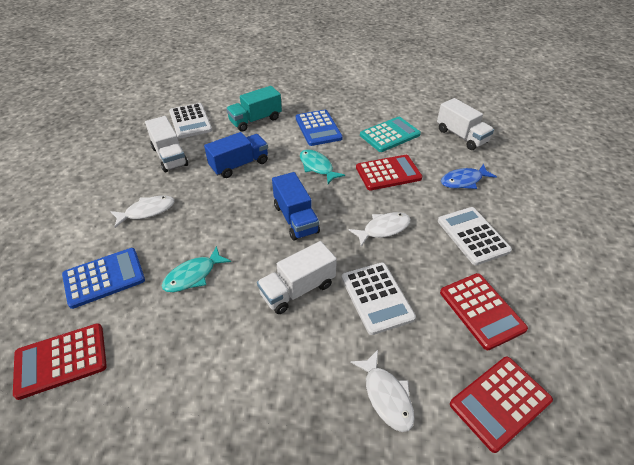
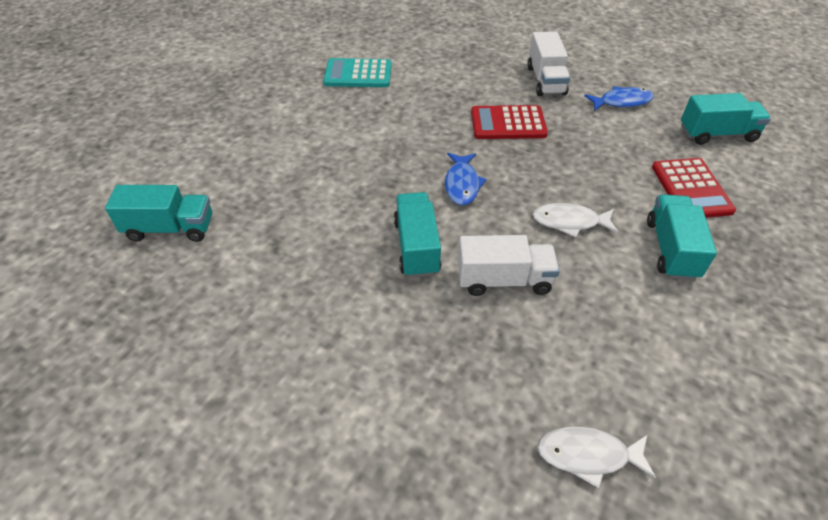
blue calculator: [62,248,145,309] [296,110,343,146] = 2 -> none = 0
blue fish: [441,164,497,189] = 1 -> [445,153,487,205] [584,86,654,111] = 2
blue truck: [204,132,268,178] [272,172,320,241] = 2 -> none = 0
red calculator: [13,323,107,400] [356,155,422,191] [440,273,528,350] [450,357,553,453] = 4 -> [471,105,548,139] [652,158,736,218] = 2
turquoise fish: [162,246,231,292] [300,149,345,184] = 2 -> none = 0
turquoise truck: [226,86,282,132] = 1 -> [105,185,212,242] [394,192,441,278] [647,194,717,280] [681,93,771,145] = 4
white calculator: [169,103,212,138] [342,262,416,335] [438,207,512,265] = 3 -> none = 0
white fish: [110,196,175,228] [349,212,411,247] [350,350,415,432] = 3 -> [532,203,618,238] [537,427,656,488] = 2
white truck: [145,116,188,172] [257,241,337,314] [437,98,494,150] = 3 -> [458,235,560,296] [527,31,570,96] = 2

